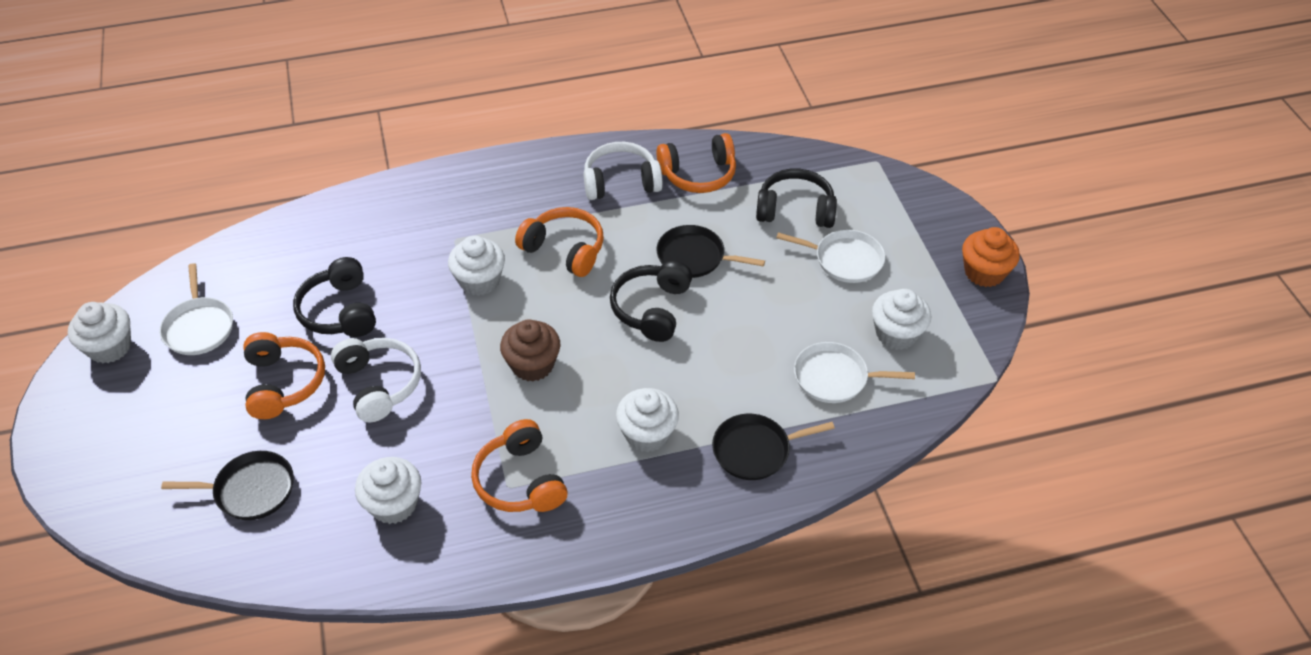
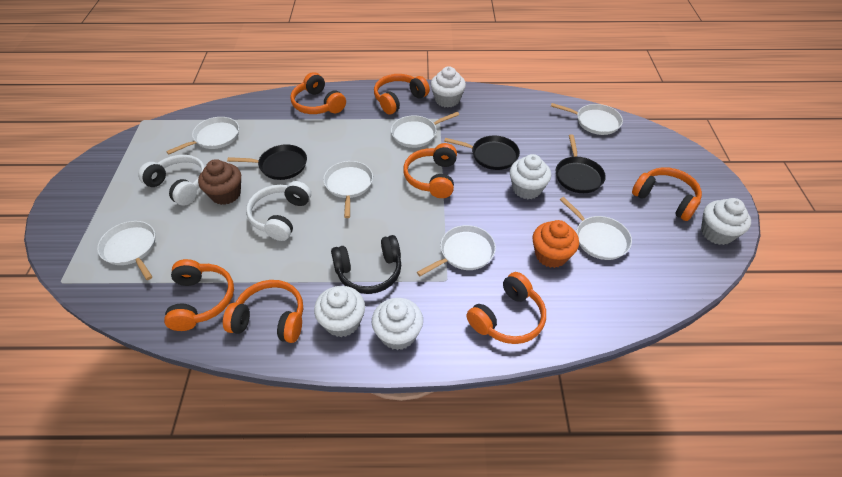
black headphones: [293,257,376,337] [610,261,692,342] [756,169,837,228] = 3 -> [331,235,401,294] = 1
orange headphones: [243,332,325,419] [471,419,568,512] [515,207,604,277] [656,133,736,193] = 4 -> [164,259,234,331] [223,280,303,343] [290,72,346,114] [374,74,430,115] [403,143,457,198] [466,272,546,344] [632,167,702,221] = 7
white pan: [159,263,233,355] [776,230,885,283] [794,342,915,403] = 3 -> [97,221,155,280] [166,117,239,154] [323,161,373,218] [391,112,459,148] [417,225,496,276] [551,103,623,135] [560,197,632,260] = 7

